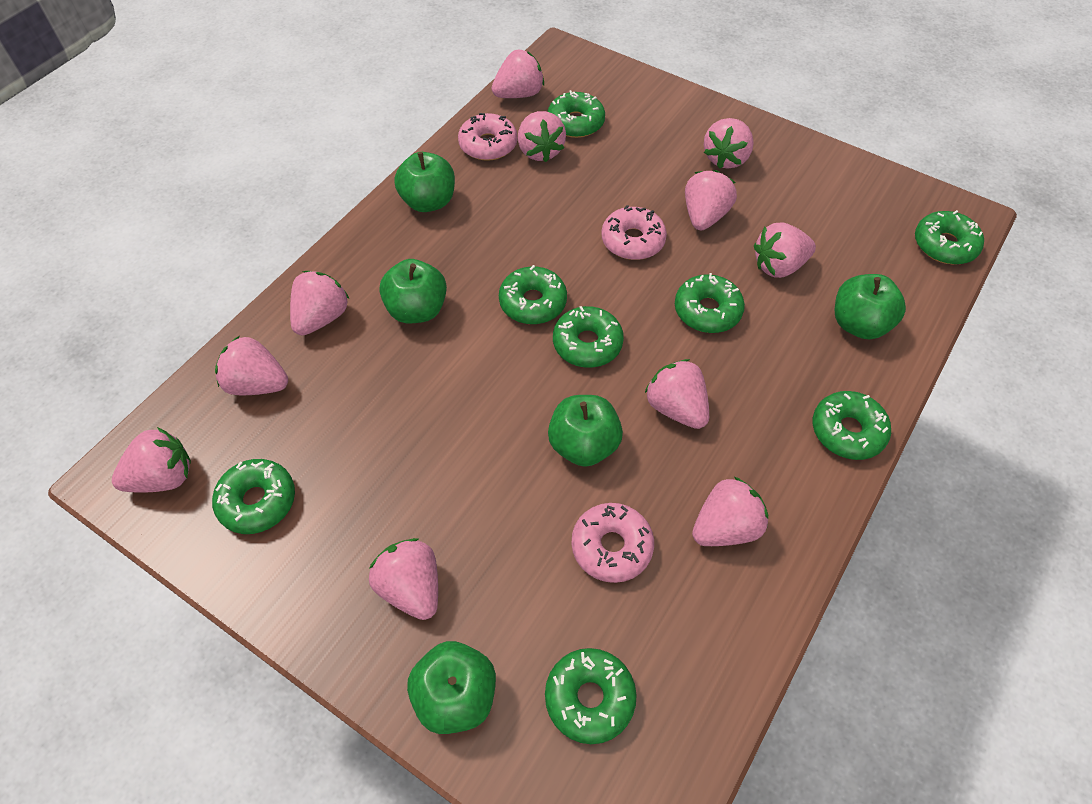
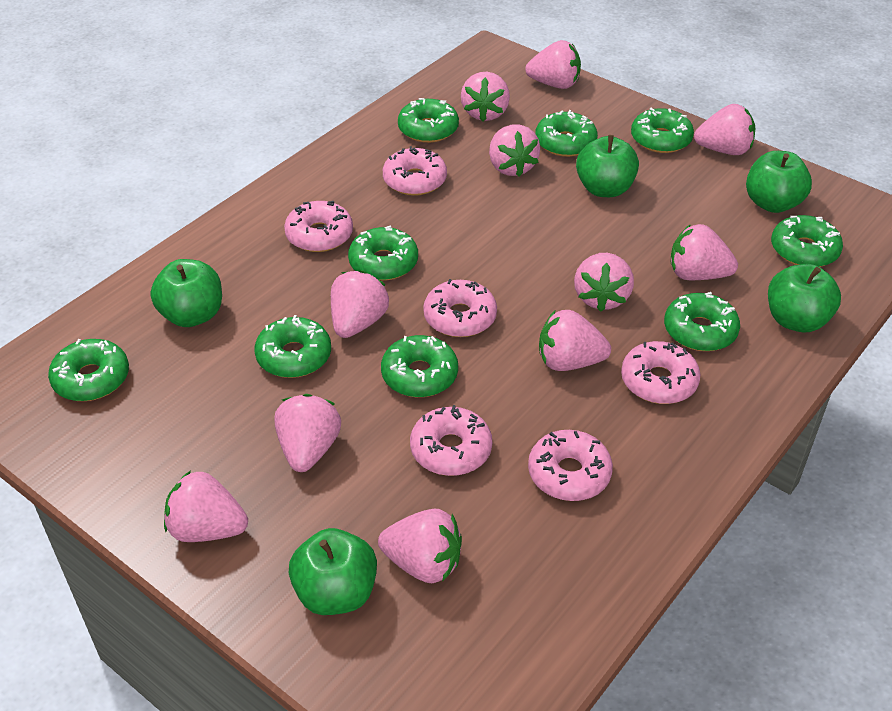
green donut: [212,459,295,534] [499,265,567,324] [545,648,637,744] [547,90,605,138] [553,306,624,368] [675,273,745,333] [813,391,891,460] [915,210,984,265] = 8 -> [48,339,129,401] [255,315,331,378] [348,226,418,281] [381,335,458,397] [398,98,459,143] [535,110,598,157] [631,108,694,153] [664,292,740,351] [771,215,843,267] = 9
pink donut: [458,113,518,161] [571,503,654,583] [601,205,667,260] = 3 -> [284,201,353,252] [383,146,447,196] [410,405,492,476] [423,279,497,337] [528,430,613,501] [621,341,701,404] = 6

